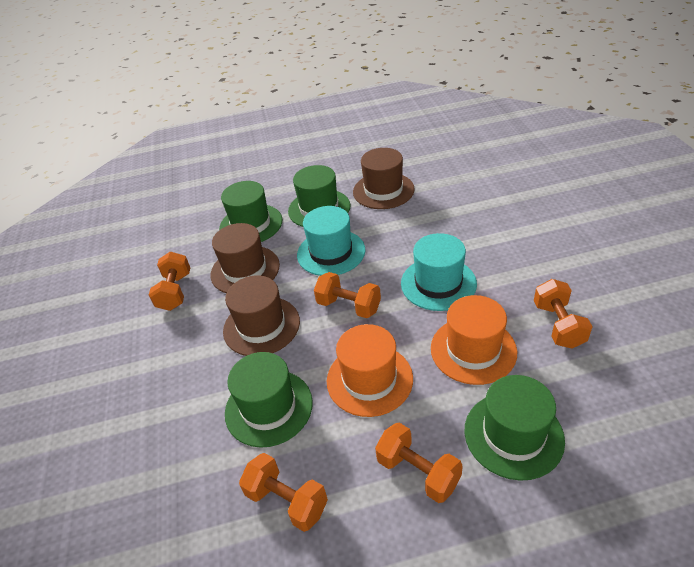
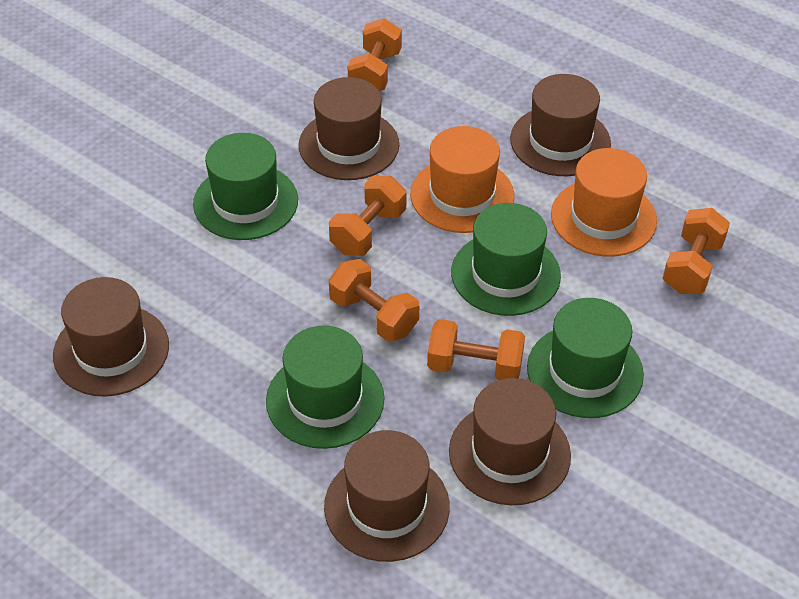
brown hat: [211,223,280,293] [223,275,300,356] [353,148,415,209] = 3 -> [53,277,169,397] [299,77,399,180] [324,430,450,562] [449,378,571,505] [510,74,611,176] = 5
turquoise hat: [297,206,366,276] [401,233,477,311] = 2 -> none = 0

